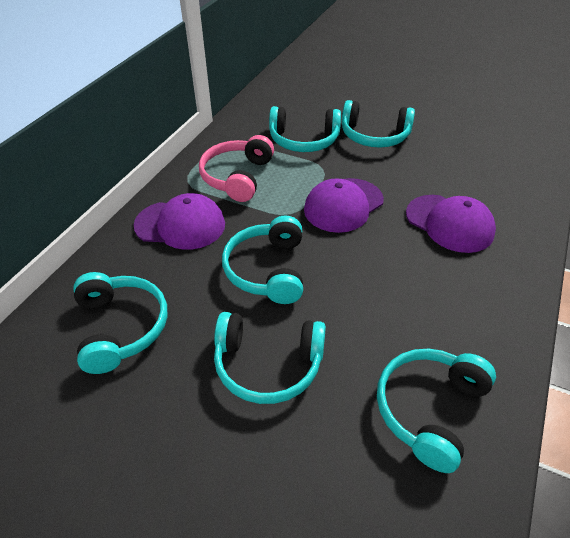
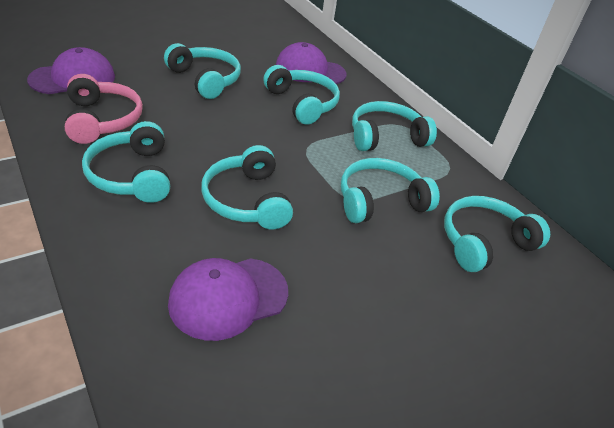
turquoise headphones: [73,272,168,374] [214,312,326,404] [222,215,303,304] [269,106,341,152] [342,100,415,148] [377,348,496,473] = 6 -> [82,121,170,203] [164,43,241,99] [201,145,293,230] [263,65,340,125] [341,158,440,223] [352,101,437,151] [444,196,550,272] = 7

